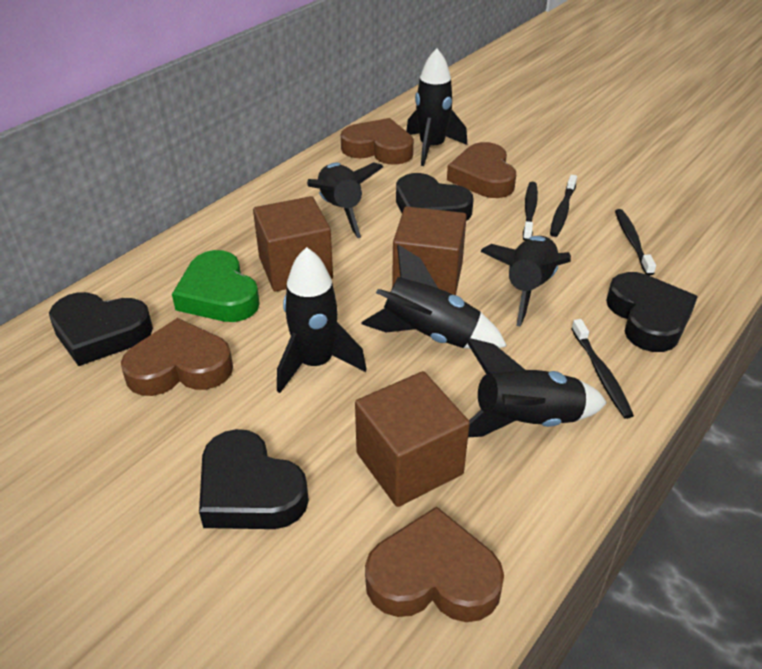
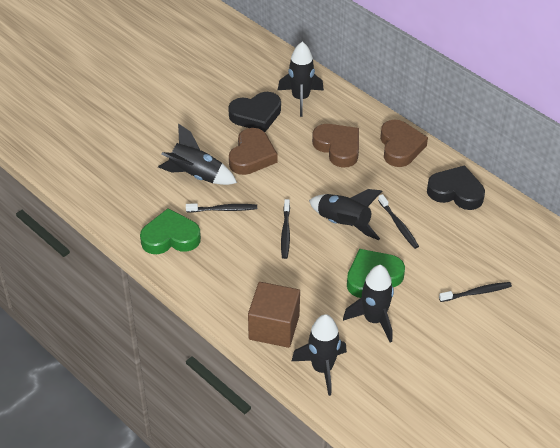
black heart: [49,292,153,366] [199,429,309,529] [396,173,474,221] [606,272,698,352] = 4 -> [228,92,281,132] [427,165,485,210] = 2
black rocket: [277,247,366,393] [307,162,383,238] [361,245,507,349] [406,48,467,166] [465,338,607,437] [480,236,571,326] = 6 -> [158,124,237,185] [278,42,324,117] [292,314,347,396] [309,189,382,240] [343,265,394,342] = 5
brown cube: [253,196,333,291] [355,371,470,507] [392,206,467,295] = 3 -> [248,282,300,348] = 1
brown heart: [121,318,233,396] [341,118,414,165] [365,506,504,622] [447,142,516,198] = 4 -> [229,128,277,175] [312,124,359,168] [380,120,428,167] = 3
green heart: [172,250,260,322] = 1 -> [140,208,201,254] [347,249,405,298] = 2

